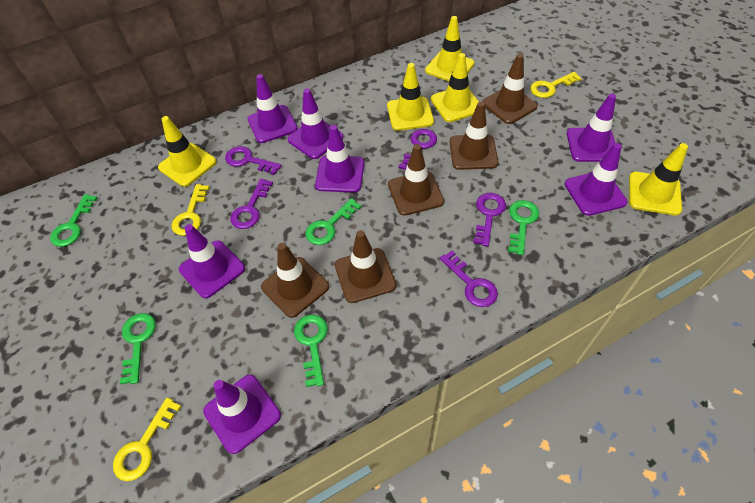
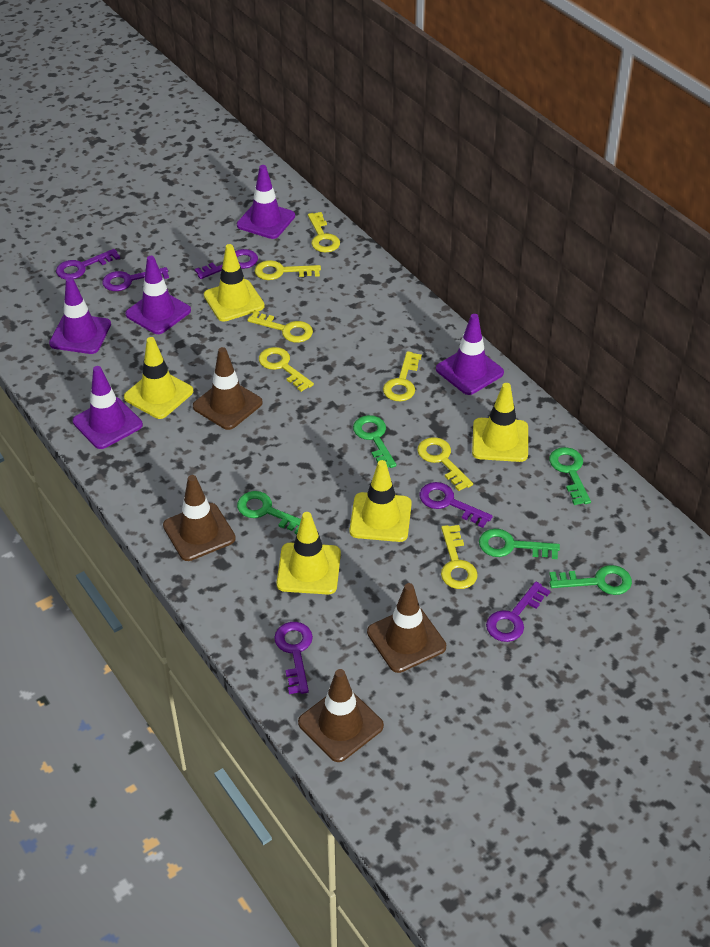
brown traffic cone: [261,243,329,318] [335,230,396,303] [388,144,444,216] [450,102,499,170] [482,53,538,124] = 5 -> [163,475,236,561] [193,347,263,430] [298,669,384,762] [367,583,446,673] = 4
purple key: [225,146,282,175] [230,179,273,229] [399,129,437,170] [440,250,498,307] [473,193,506,247] = 5 -> [56,249,120,280] [102,267,169,291] [195,249,258,279] [274,622,313,694] [420,482,493,528] [486,582,550,642] = 6
purple traffic cone: [179,224,245,298] [203,375,281,454] [247,74,298,143] [287,88,344,159] [315,125,365,193] [565,143,628,216] [567,94,616,162] = 7 -> [49,277,111,354] [73,366,143,449] [125,256,191,334] [237,165,295,239] [436,314,504,395] = 5
yellow key: [113,398,182,481] [172,184,210,236] [530,72,582,98] = 3 -> [247,311,313,343] [255,260,321,280] [259,347,314,392] [308,212,340,253] [383,351,422,401] [417,437,473,491] [441,525,478,589] = 7

